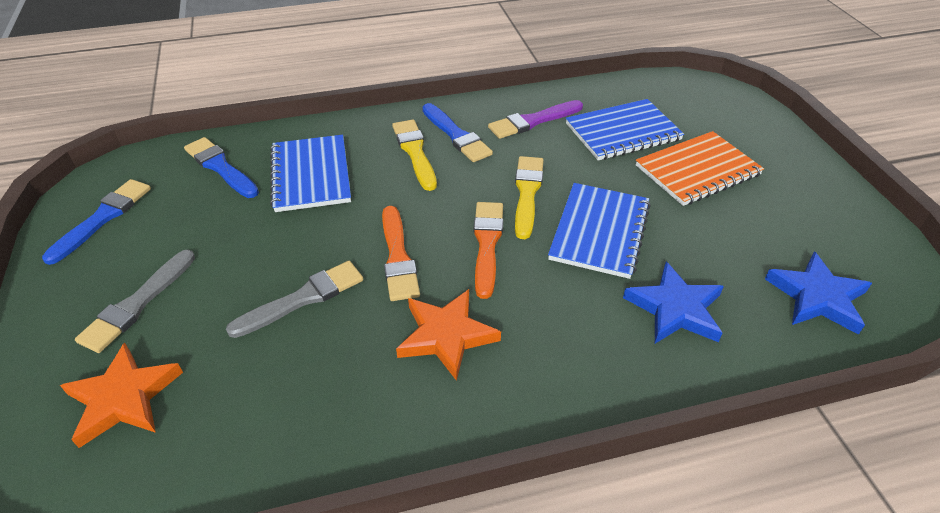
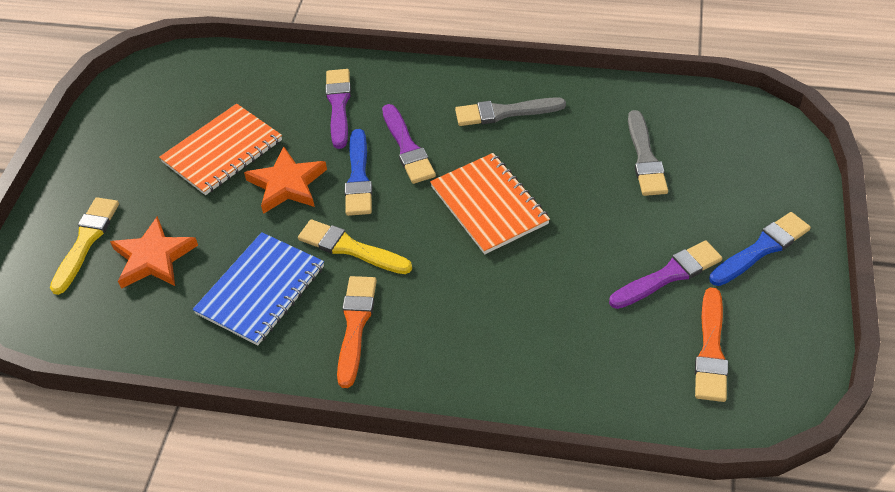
blue brush: [42,179,151,265] [184,137,259,198] [422,103,493,162] = 3 -> [345,129,372,216] [709,212,811,286] = 2
blue notebook: [270,135,351,212] [548,183,651,279] [566,99,684,160] = 3 -> [193,232,324,346] = 1
blue star: [623,262,724,343] [765,252,872,335] = 2 -> none = 0
orange notebook: [636,131,764,206] = 1 -> [159,104,282,195] [430,153,550,254] = 2
purple brush: [488,100,583,139] = 1 -> [325,69,351,149] [382,104,436,184] [609,241,722,309] = 3

